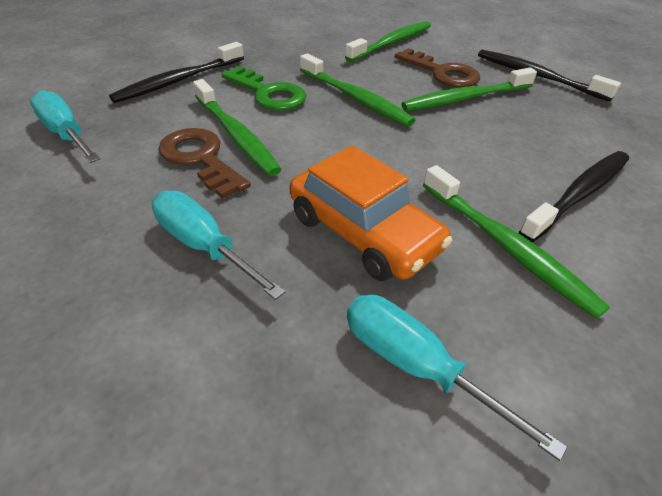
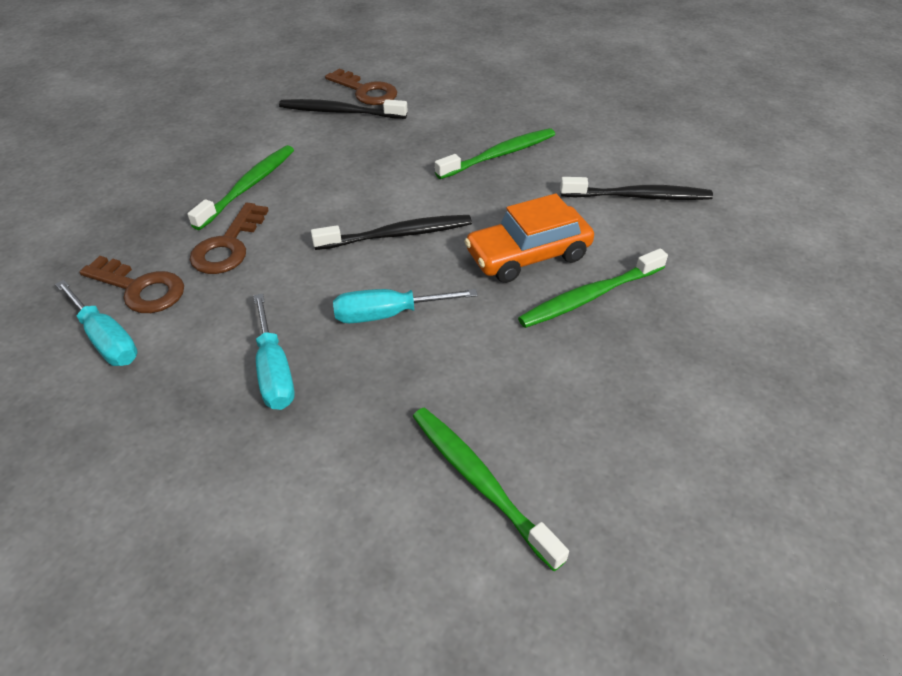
brown key: [158,128,251,199] [395,48,480,87] = 2 -> [80,256,184,313] [190,203,269,274] [325,69,397,105] = 3
green key: [222,66,307,110] = 1 -> none = 0
green toothbrush: [193,79,282,176] [300,54,415,126] [345,21,431,62] [401,68,537,111] [423,165,610,318] = 5 -> [187,145,294,230] [413,407,569,571] [435,128,555,179] [518,248,668,328] = 4

